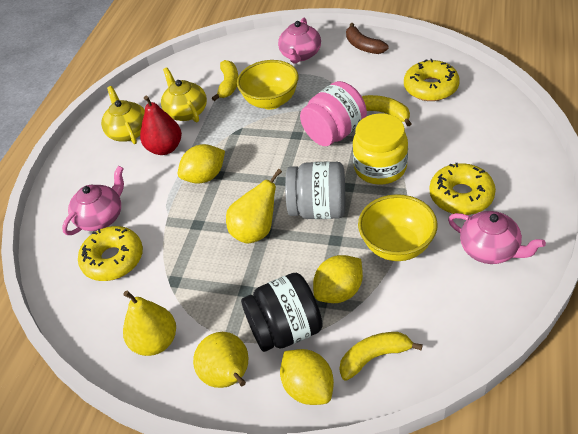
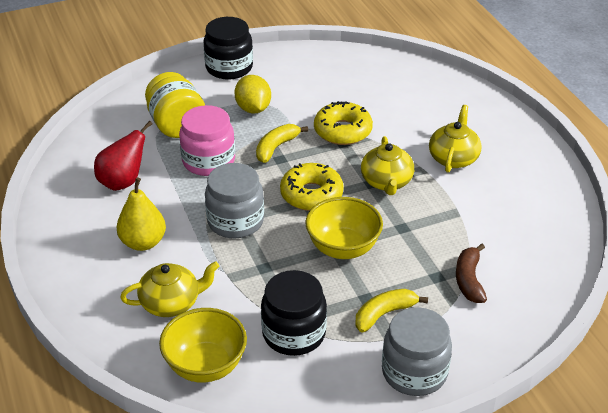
black jar: [241,273,323,352] = 1 -> [203,17,253,80] [261,270,327,356] = 2
grey jar: [285,161,345,219] = 1 -> [205,163,264,238] [382,307,452,396] = 2
pink teapot: [62,166,124,235] [278,18,321,64] [448,211,546,264] = 3 -> none = 0
yellow banana: [212,60,238,101] [339,332,423,381] [362,95,411,126] = 3 -> [256,124,308,163] [355,289,428,332] = 2
yellow donut: [78,226,143,281] [404,59,460,101] [430,163,496,215] = 3 -> [280,163,344,211] [314,101,373,145] = 2
yellow lemon: [178,144,225,184] [280,349,334,405] [313,255,363,303] = 3 -> [234,75,271,113] = 1
yellow pear: [123,291,176,356] [193,332,248,388] [226,169,282,244] = 3 -> [117,177,166,251] = 1
yellow teapot: [101,86,145,144] [161,67,207,122] = 2 -> [120,261,219,317] [361,136,414,195] [429,105,482,173] = 3

